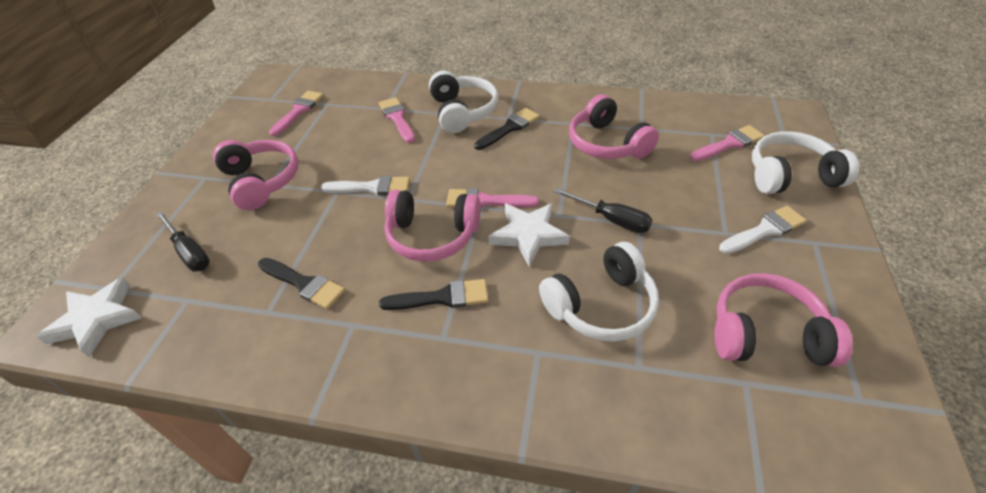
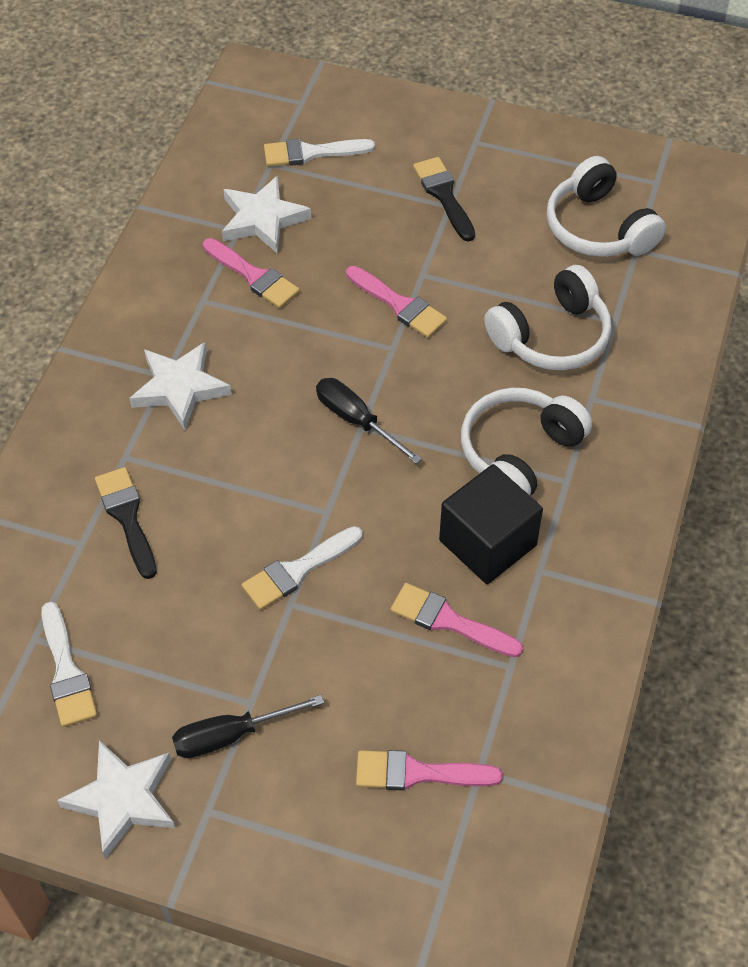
black brush: [258,258,345,309] [379,279,489,310] [474,108,540,150] = 3 -> [95,467,157,579] [413,157,475,242] = 2
black cube: none = 0 -> [439,464,543,584] = 1
pink headphones: [213,140,299,210] [384,190,481,262] [569,94,659,159] [714,273,853,367] = 4 -> none = 0
white brush: [321,176,410,195] [719,206,807,254] = 2 -> [41,602,97,727] [242,526,363,610] [264,139,375,167] = 3
white star: [36,277,141,357] [488,203,570,267] = 2 -> [57,740,175,859] [129,342,231,430] [222,176,311,253] = 3

